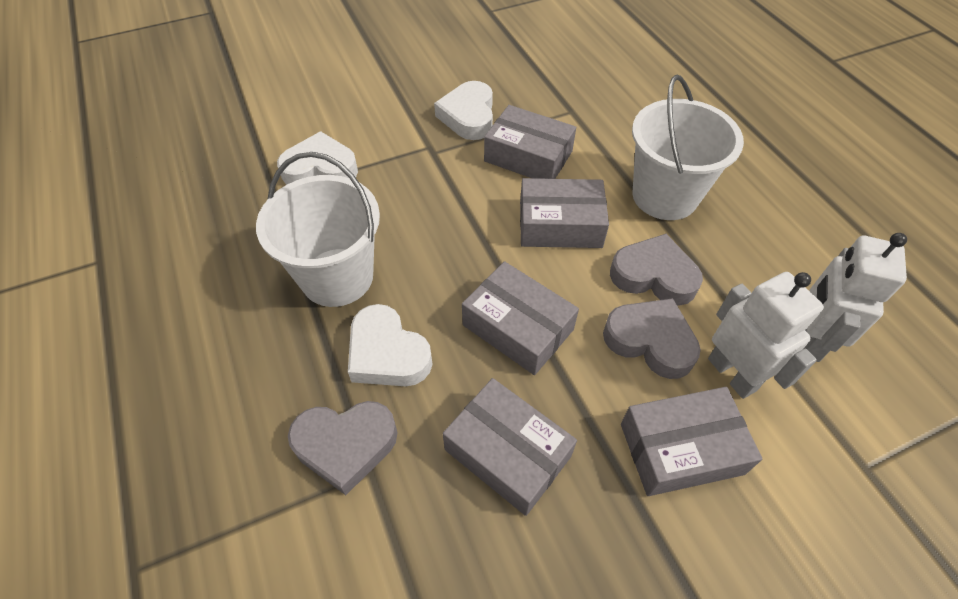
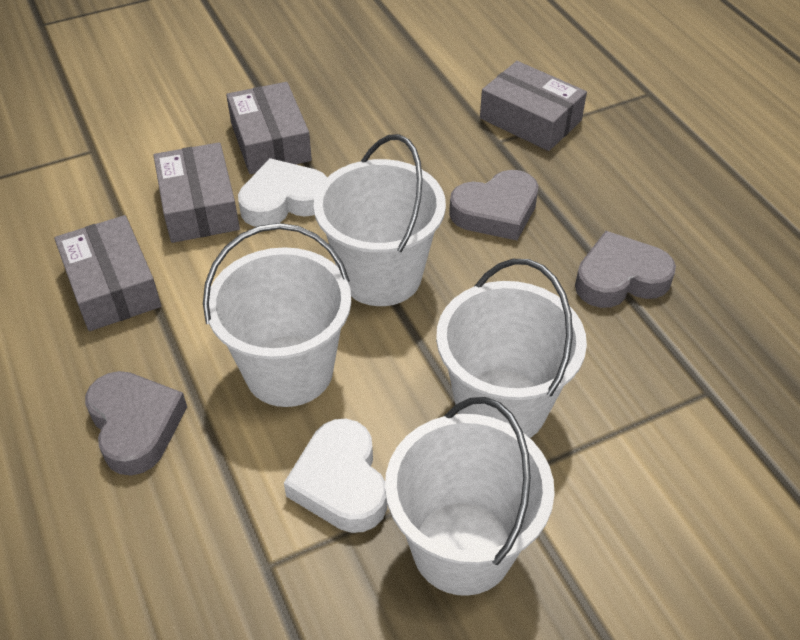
grey box: [443,378,577,516] [462,261,579,375] [484,105,576,179] [520,178,609,248] [621,387,762,496] = 5 -> [54,215,161,331] [153,142,240,243] [226,82,312,174] [480,61,587,151] = 4
white bucket: [256,152,380,307] [632,75,744,220] = 2 -> [203,223,351,407] [314,134,446,306] [385,397,555,596] [436,259,587,438] = 4
white heart: [277,131,358,184] [348,304,433,386] [434,81,493,140] = 3 -> [238,158,327,227] [284,419,387,533] = 2
white robot: [708,272,824,399] [803,233,907,362] = 2 -> none = 0

